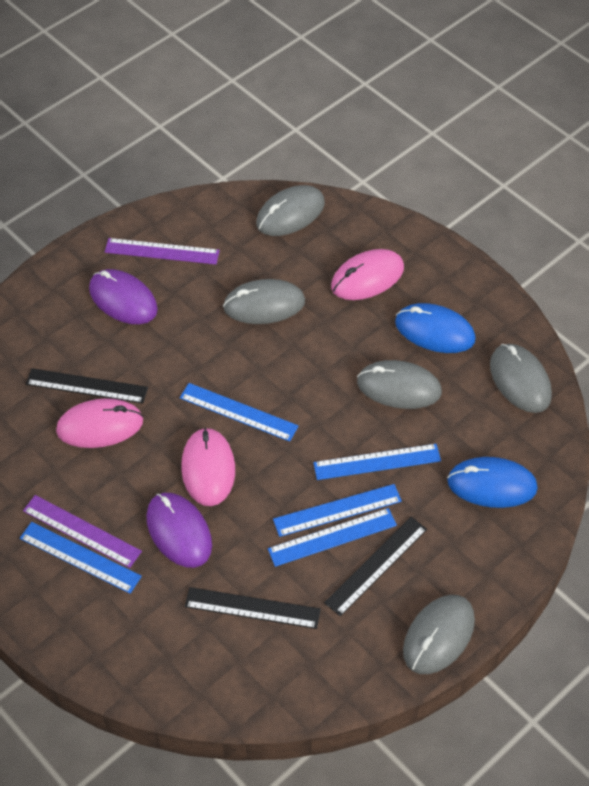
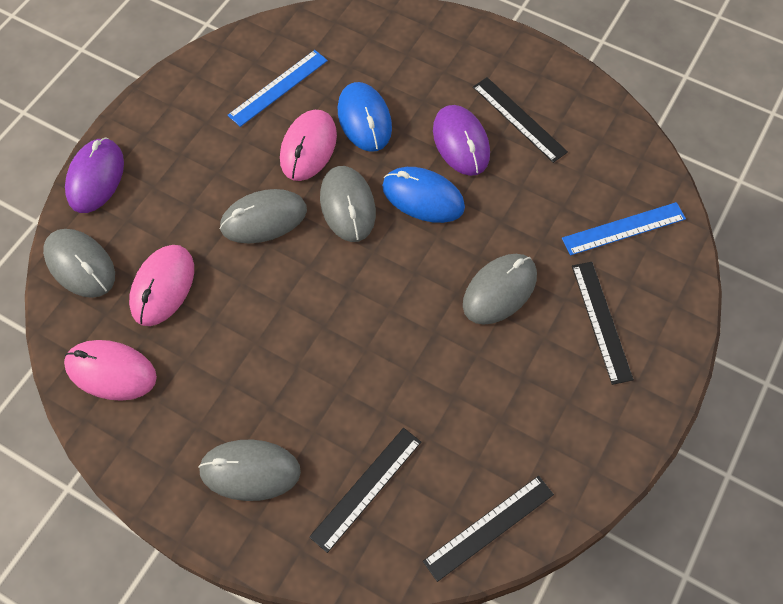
black ruler: [26,368,148,404] [185,587,321,629] [324,517,427,617] = 3 -> [309,428,421,553] [423,476,554,582] [473,77,568,163] [572,262,634,385] = 4
blue ruler: [20,522,142,594] [180,383,298,442] [268,508,397,567] [273,484,402,537] [313,444,441,480] = 5 -> [228,50,328,127] [562,202,686,256] = 2
purple ruler: [23,495,142,568] [105,238,220,265] = 2 -> none = 0

